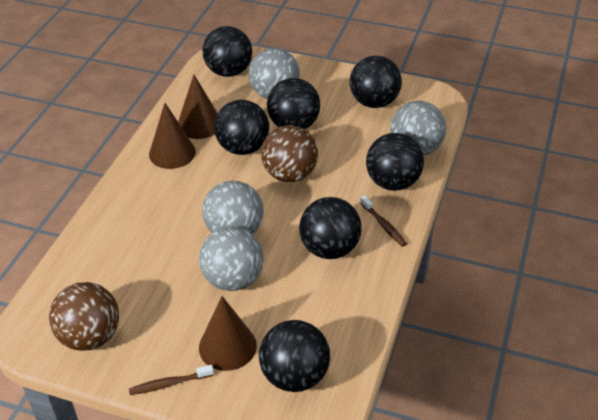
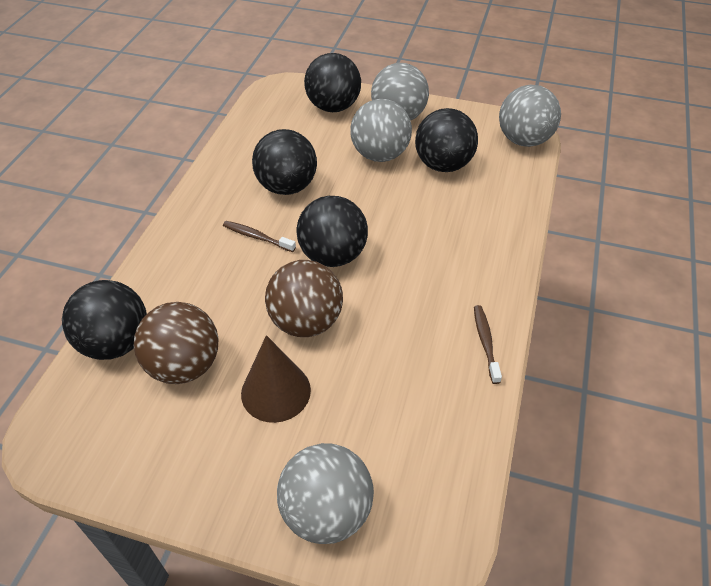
black ball: [202,26,252,77] [214,100,269,155] [259,320,330,392] [267,78,320,129] [299,197,362,259] [350,56,402,108] [366,133,424,191] = 7 -> [62,280,147,360] [252,129,317,195] [296,196,368,267] [304,53,361,112] [415,108,478,172] = 5
brown cone: [149,103,196,169] [178,75,218,139] [199,296,257,371] = 3 -> [241,335,311,423] = 1

